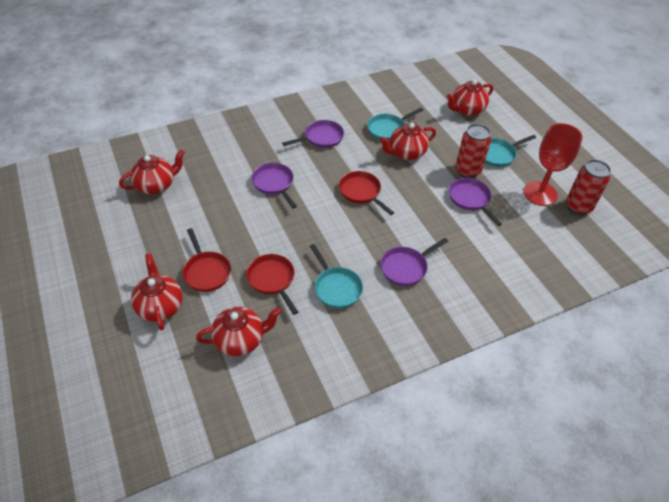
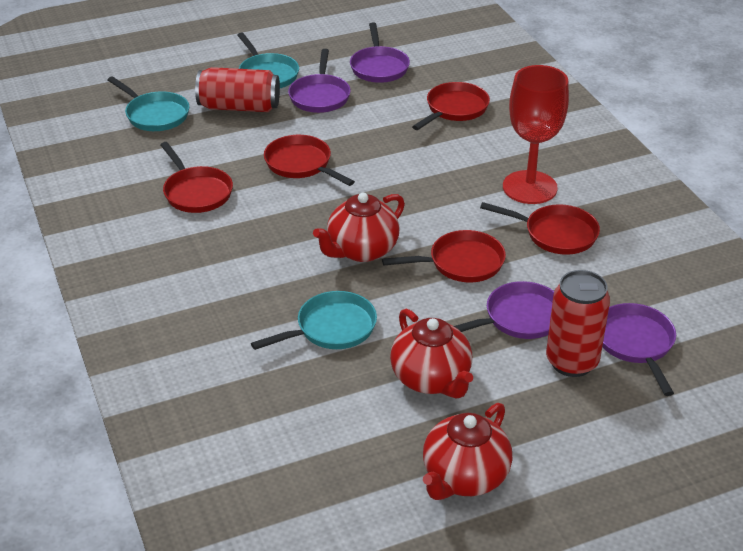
red pan: [182,228,231,292] [246,254,298,315] [339,171,394,215] = 3 -> [160,142,233,213] [264,135,355,186] [382,230,506,283] [412,82,490,130] [480,202,600,255] = 5
red teapot: [119,149,185,194] [131,253,183,331] [196,307,281,356] [379,123,436,160] [447,80,493,116] = 5 -> [313,193,405,262] [390,308,473,399] [423,403,512,500] = 3

